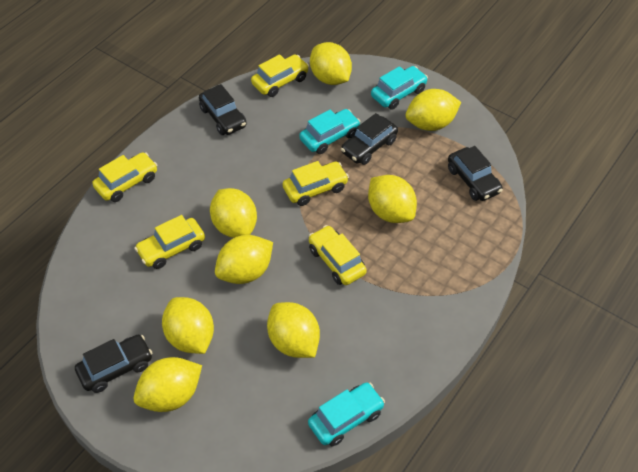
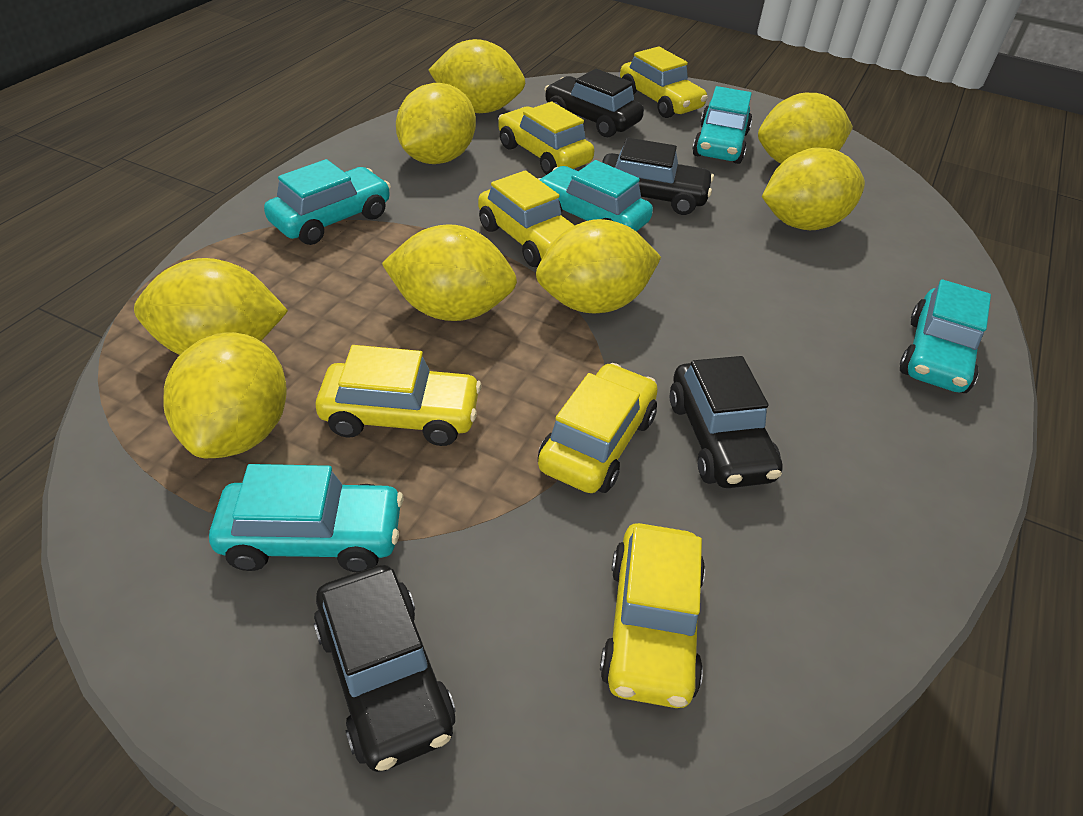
turquoise car: [299,109,361,154] [308,382,385,446] [371,66,428,110] = 3 -> [209,464,404,572] [264,159,391,245] [538,160,653,232] [692,86,752,164] [900,279,991,393] = 5
yellow car: [92,152,157,202] [134,215,205,269] [251,54,309,97] [283,161,349,206] [309,225,367,285] = 5 -> [316,345,482,446] [478,170,575,267] [498,102,594,175] [538,363,658,493] [600,523,705,708] [620,46,708,118] = 6

